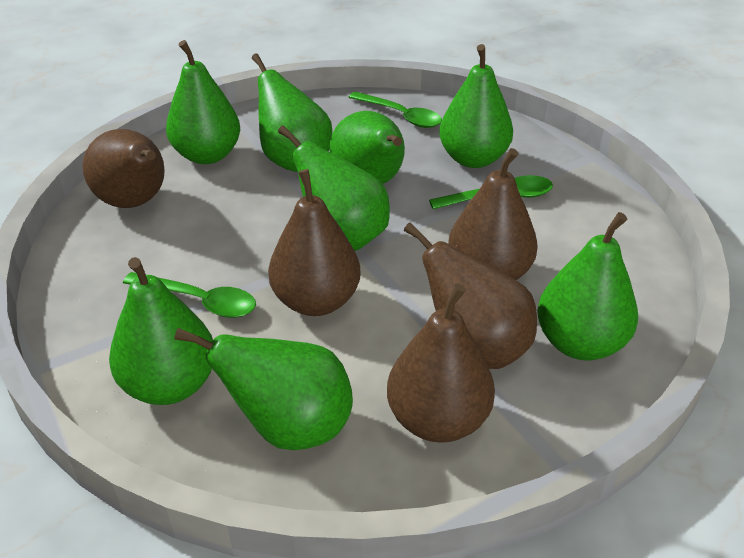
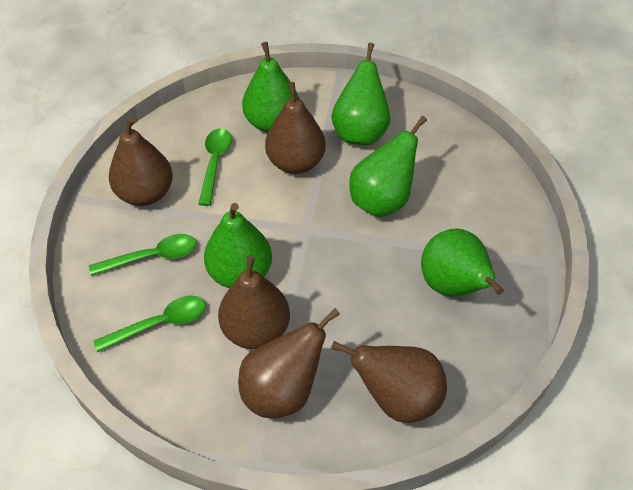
green pear: [109,257,213,405] [166,40,240,164] [174,328,353,450] [252,54,332,172] [278,125,390,251] [329,111,405,184] [439,44,513,168] [537,212,638,360] = 8 -> [204,203,272,288] [242,42,299,132] [331,43,391,145] [349,116,427,217] [421,228,504,297] = 5

